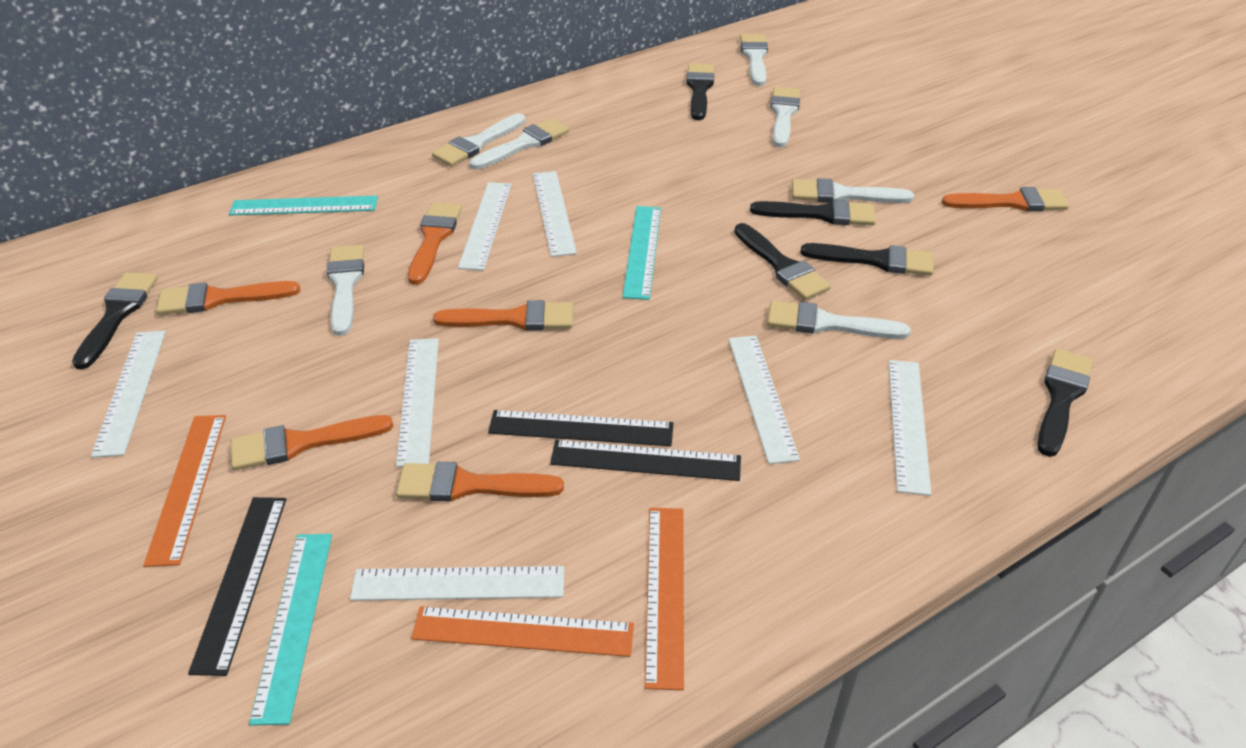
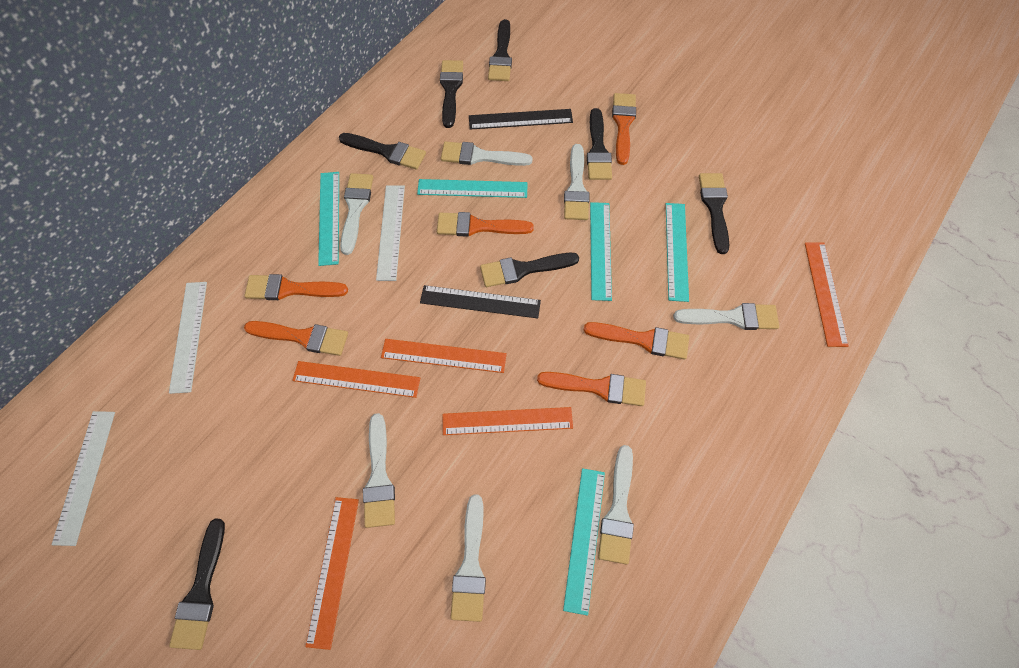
black brush: [72,272,158,370] [686,63,714,120] [734,223,831,300] [750,199,876,225] [801,243,934,276] [1038,349,1093,457] = 6 -> [169,518,225,650] [339,133,426,170] [440,60,463,128] [480,253,579,287] [488,19,512,81] [587,108,612,180] [699,173,729,254] = 7
black ruler: [188,497,286,676] [488,410,673,446] [550,440,741,481] = 3 -> [420,285,541,318] [469,109,573,130] = 2
orange ruler: [143,415,226,567] [411,606,634,657] [645,508,684,690] = 3 -> [292,361,420,398] [305,497,359,650] [381,339,507,373] [443,407,573,435] [805,242,849,347] = 5
turquoise ruler: [229,196,378,215] [249,534,332,726] [622,206,661,300] = 3 -> [318,172,339,266] [417,179,528,198] [563,468,605,616] [590,202,612,301] [666,203,689,302] = 5
white ruler: [91,331,166,458] [350,566,564,601] [396,338,439,467] [458,182,511,271] [533,171,577,257] [728,336,800,464] [889,360,931,496] = 7 -> [52,411,115,546] [169,282,207,394] [376,186,405,281] = 3

